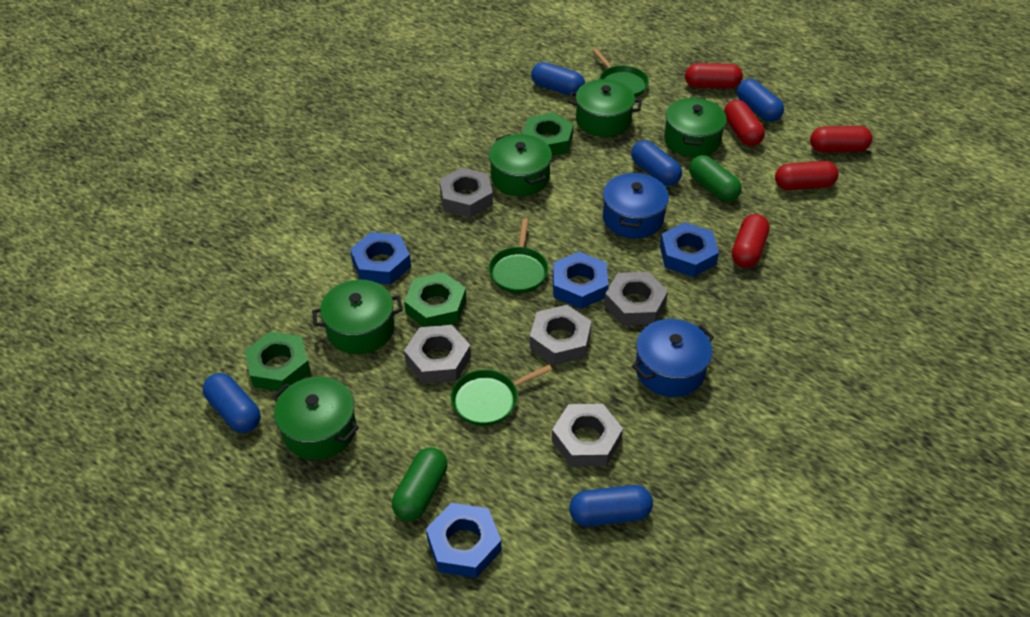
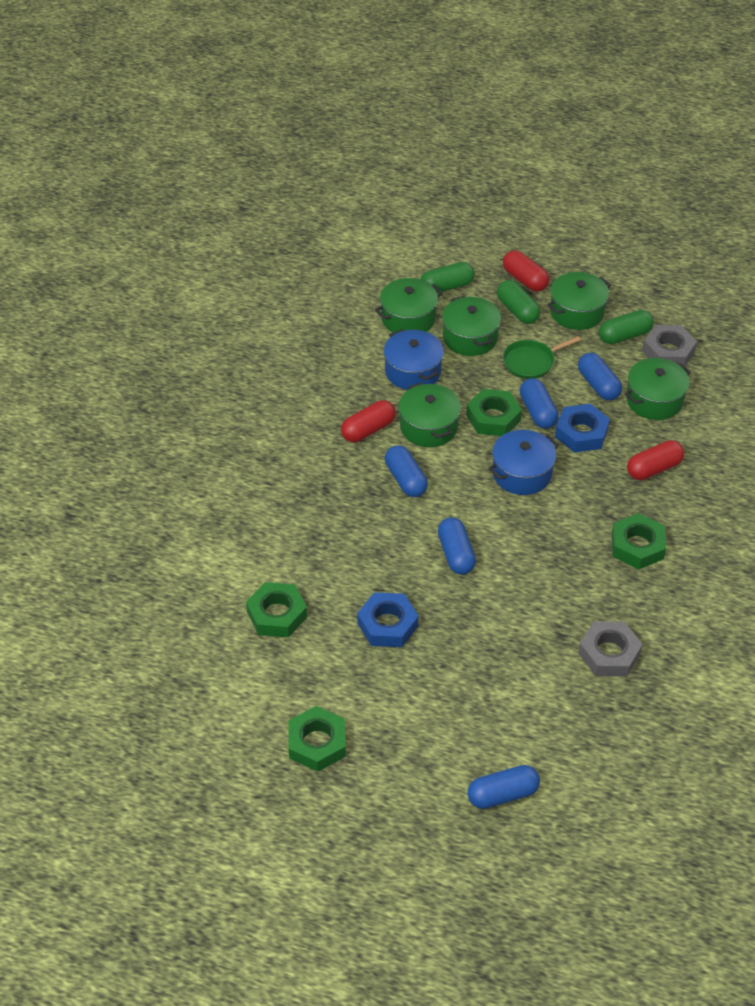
blue nut: [350,232,411,284] [426,503,501,578] [553,252,608,309] [660,222,719,277] = 4 -> [357,592,419,647] [555,404,610,453] = 2
green capsule: [392,447,448,521] [689,155,742,202] = 2 -> [420,262,474,293] [497,280,541,324] [599,310,654,344] = 3
green nut: [245,331,311,391] [404,272,466,327] [522,113,574,156] = 3 -> [246,582,307,637] [288,706,346,772] [466,389,522,436] [612,513,666,569] = 4
green pan: [451,365,552,426] [489,218,548,293] [592,48,649,97] = 3 -> [503,336,581,379] = 1
grey nut: [404,325,471,384] [439,168,493,217] [530,305,592,365] [552,404,623,467] [604,272,668,325] = 5 -> [578,621,643,677] [642,325,697,367] = 2
red capsule: [685,63,743,89] [724,100,765,146] [732,214,770,268] [775,161,839,190] [810,126,872,153] = 5 -> [341,400,396,442] [503,250,549,292] [627,440,684,480] = 3

